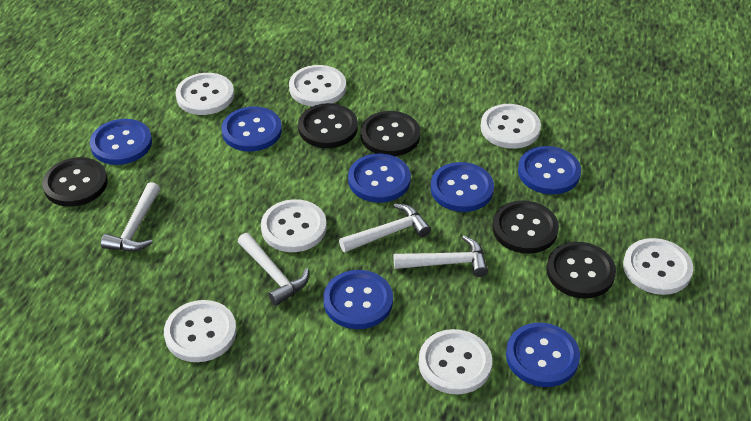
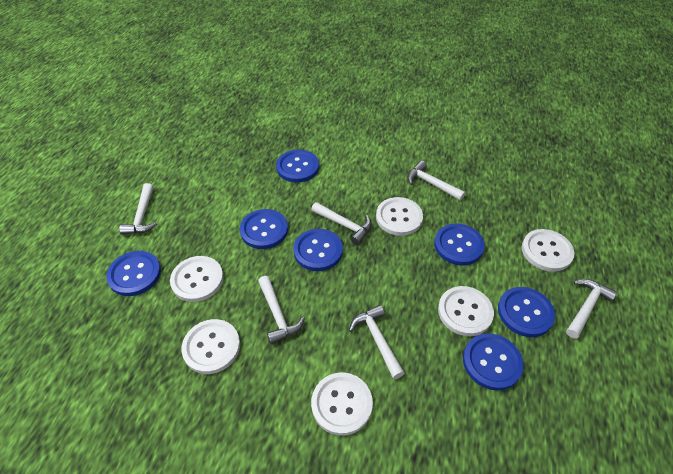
black button: [42,157,108,207] [298,103,358,148] [361,111,420,156] [492,200,559,254] [546,242,616,298] = 5 -> none = 0
white button: [164,300,237,362] [176,73,234,115] [261,199,327,252] [289,65,346,107] [419,329,492,395] [481,104,541,149] [623,238,693,295] = 7 -> [170,256,224,302] [182,319,240,374] [311,373,373,436] [376,197,423,236] [438,286,494,336] [522,229,575,272] = 6
white hammer: [101,182,160,251] [238,233,309,306] [339,203,431,253] [394,236,488,277] = 4 -> [119,183,158,235] [258,276,305,345] [311,202,372,245] [349,305,405,379] [407,161,465,201] [566,279,617,339] = 6

